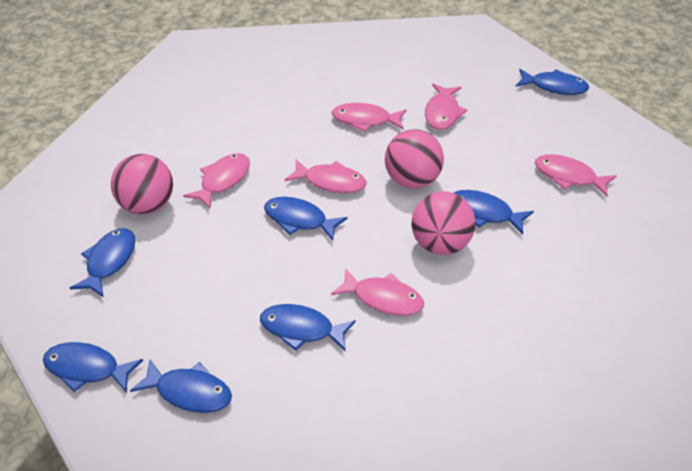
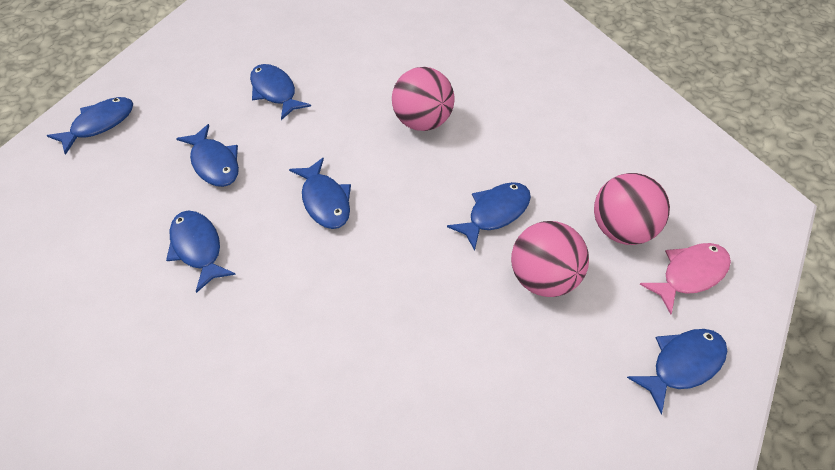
pink fish: [183,153,250,209] [285,160,366,193] [331,268,424,316] [332,103,407,132] [425,84,467,130] [535,154,617,196] = 6 -> [639,243,731,314] = 1

